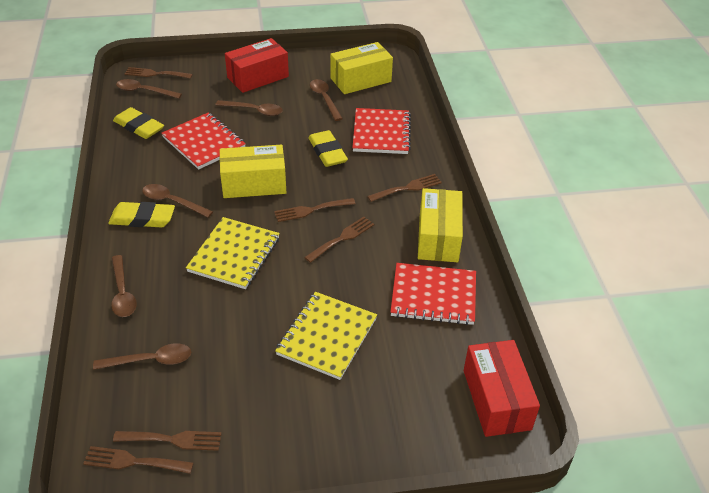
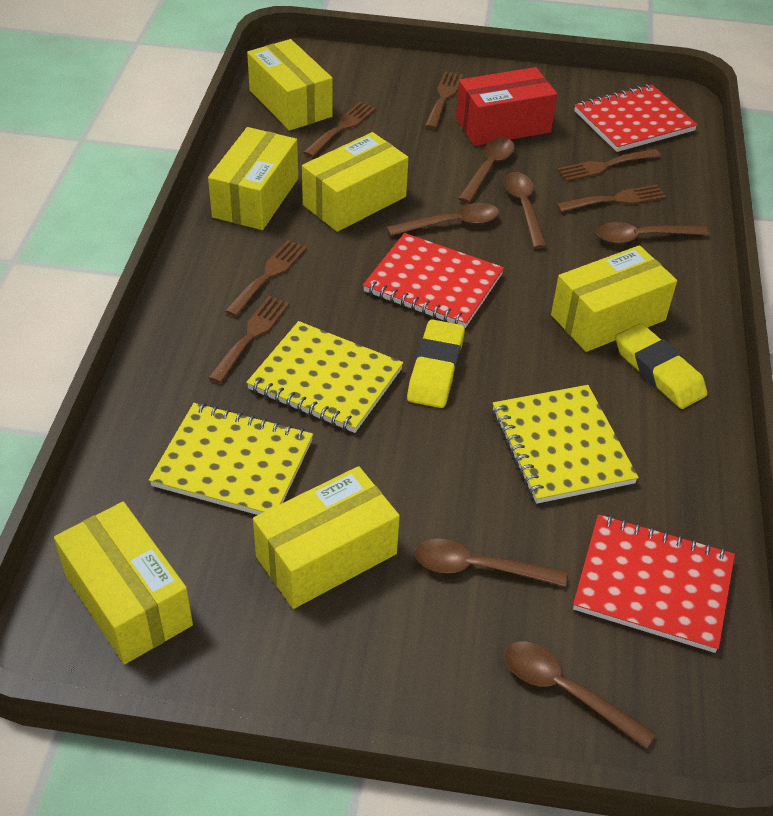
red box: [225,38,289,93] [464,340,540,437] = 2 -> [456,67,557,146] = 1
yellow box: [219,145,286,198] [330,42,393,94] [418,188,463,262] = 3 -> [54,502,193,664] [208,127,298,230] [247,39,333,131] [253,466,400,609] [302,132,409,232] [551,245,677,352] = 6
yellow eraser: [108,202,175,228] [113,107,164,139] [308,130,348,167] = 3 -> [407,319,465,408] [615,323,708,409] = 2
yellow notebook: [186,217,280,289] [275,292,377,380] = 2 -> [149,403,313,515] [246,321,403,433] [492,385,639,504] = 3

